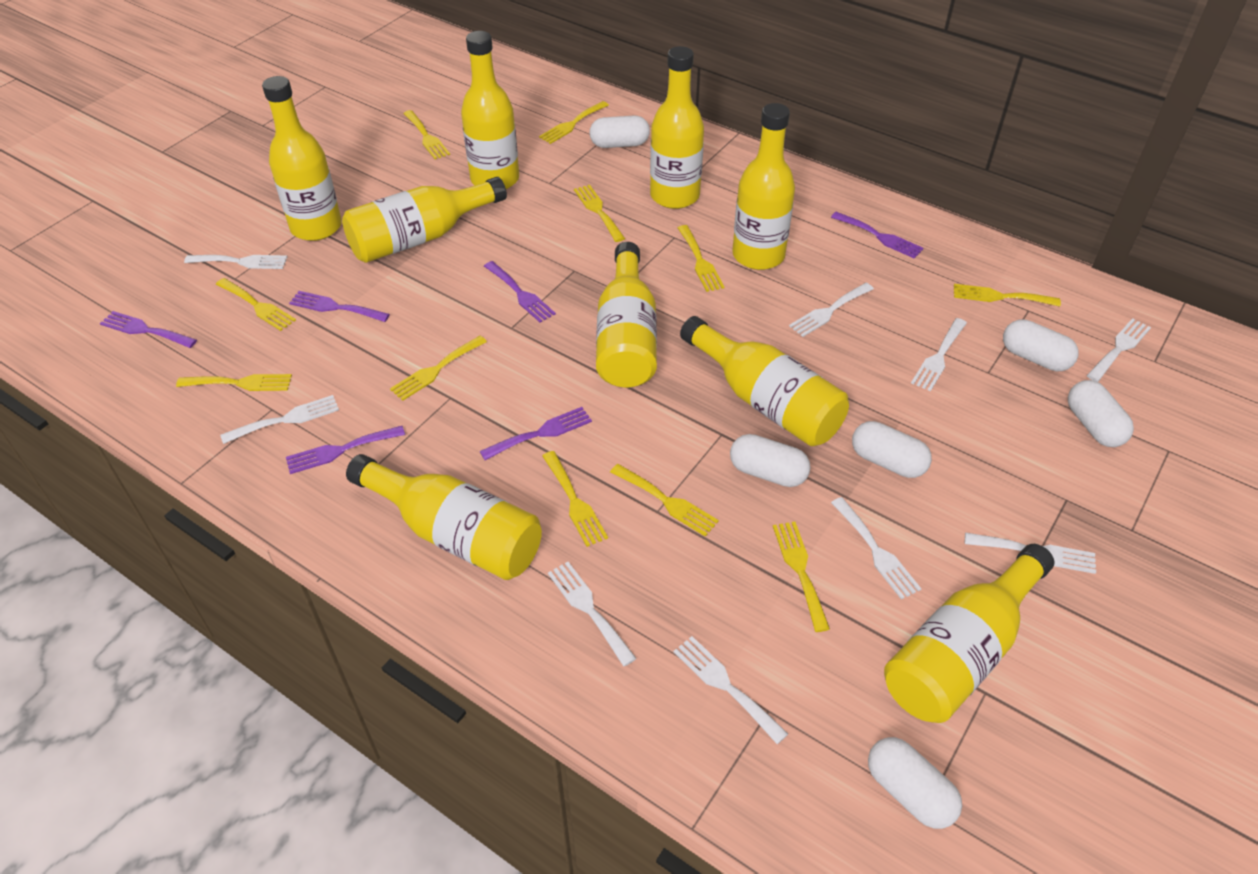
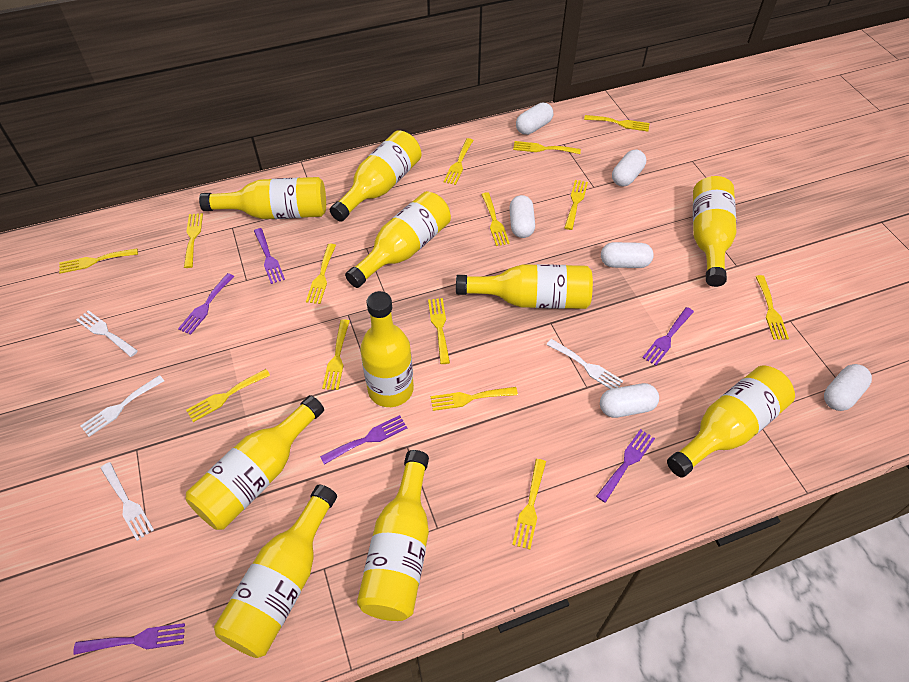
white fork: [184,255,287,269] [220,395,339,444] [548,562,637,667] [673,636,788,744] [789,283,874,337] [831,497,921,599] [911,318,967,391] [965,532,1096,574] [1087,318,1151,382] = 9 -> [76,310,138,357] [80,375,164,437] [100,462,154,541] [546,339,623,389] = 4
yellow bottle: [262,76,342,241] [342,177,507,263] [346,454,542,580] [461,31,519,189] [596,242,657,387] [650,46,704,209] [680,316,849,446] [732,103,795,270] [884,544,1055,723] = 9 -> [186,395,324,530] [199,177,326,219] [214,485,337,658] [330,130,421,222] [345,191,451,288] [357,450,429,621] [360,291,414,407] [456,264,593,309] [667,366,795,478] [693,176,737,287] = 10
yellow fork: [176,374,292,391] [216,278,296,331] [390,336,487,401] [403,110,450,159] [539,101,609,144] [542,451,608,547] [574,185,625,242] [610,464,719,537] [678,225,725,292] [773,522,830,632] [954,284,1061,307] = 11 -> [59,248,138,274] [184,213,203,268] [186,369,270,422] [306,244,336,304] [322,319,349,390] [428,298,450,364] [431,387,518,411] [444,138,473,185] [481,192,510,246] [512,459,546,549] [513,141,581,154] [564,180,588,230] [584,115,650,132] [755,275,789,340] = 14

